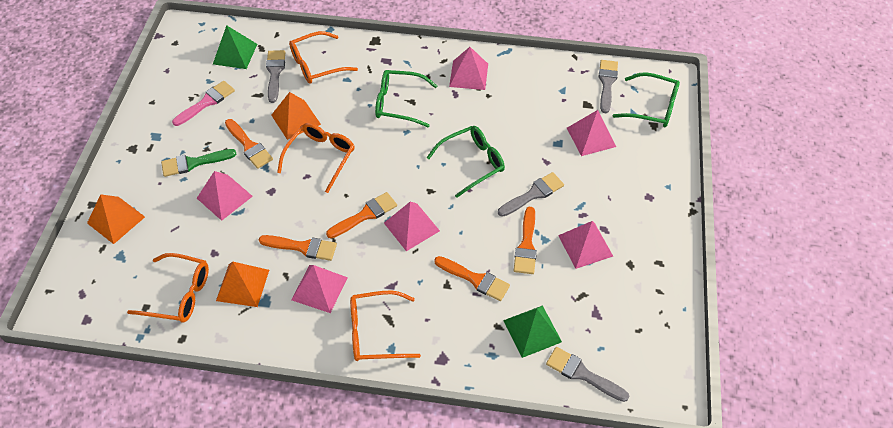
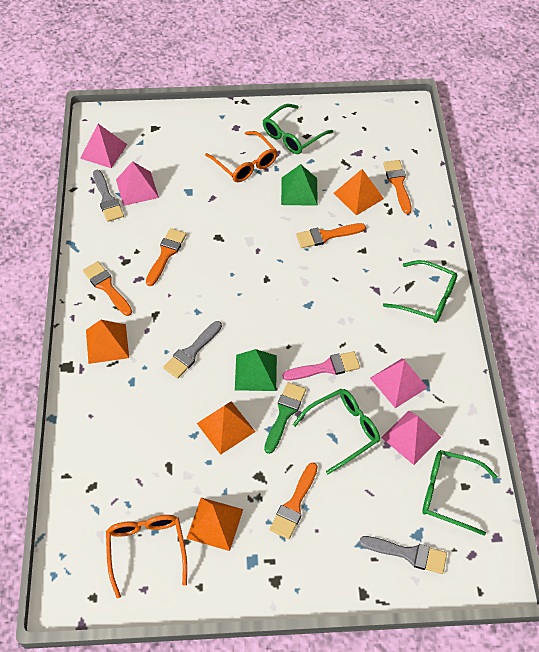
green glasses: [375,70,437,127] [426,126,505,198] [612,72,680,127] = 3 -> [263,104,333,154] [293,389,380,474] [383,260,457,323] [422,450,497,536] = 4
grey brush: [266,50,285,103] [498,172,564,217] [546,347,629,402] [599,60,618,113] = 4 -> [93,170,124,222] [163,321,222,379] [359,536,447,574] = 3
orange glasses: [127,253,209,323] [277,123,355,193] [289,31,358,84] [350,291,421,361] = 4 -> [106,515,187,598] [205,131,277,182] = 2
orange pyramid: [87,194,145,244] [216,262,269,307] [271,92,321,140] = 3 -> [86,320,129,364] [186,498,243,551] [197,401,256,455] [334,169,384,215] = 4
pink pyramid: [197,171,253,221] [291,265,348,313] [384,202,440,251] [449,47,488,90] [558,221,613,269] [567,110,616,156] = 6 -> [80,124,127,168] [116,161,159,206] [370,359,428,408] [381,410,441,465] = 4

